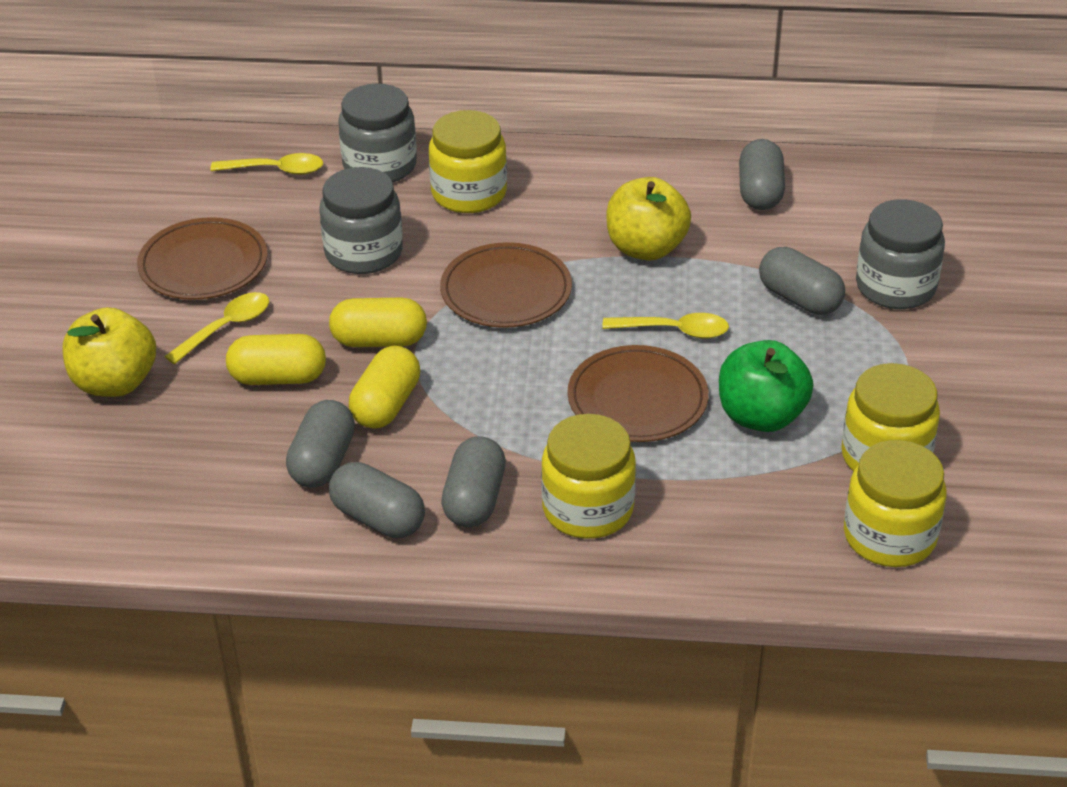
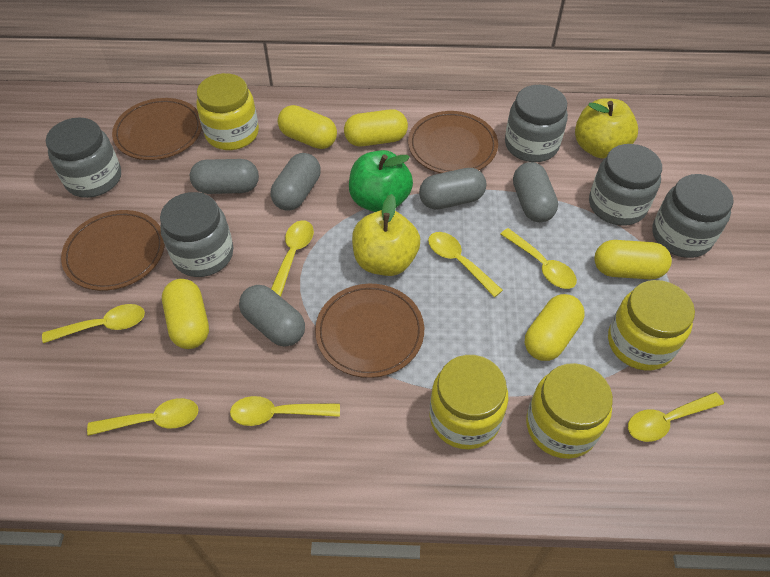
brown plate: [137,217,268,300] [440,242,572,328] [567,345,709,442] = 3 -> [61,210,165,291] [112,98,202,160] [315,284,424,378] [408,111,498,173] = 4
grey jar: [319,167,403,274] [338,83,417,182] [856,199,945,309] = 3 -> [46,117,121,198] [160,192,233,277] [505,85,568,162] [589,144,662,226] [652,174,734,258] = 5
yellow capsule: [226,334,326,385] [329,298,427,347] [349,346,420,429] = 3 -> [162,279,209,349] [278,105,337,149] [344,109,408,146] [525,294,584,361] [594,240,672,279] = 5
yellow spoon: [165,292,269,364] [210,153,323,175] [602,313,729,338] = 3 -> [42,304,145,343] [87,398,198,436] [230,396,340,426] [271,220,314,297] [428,232,503,297] [500,228,577,289] [628,392,724,442] = 7

